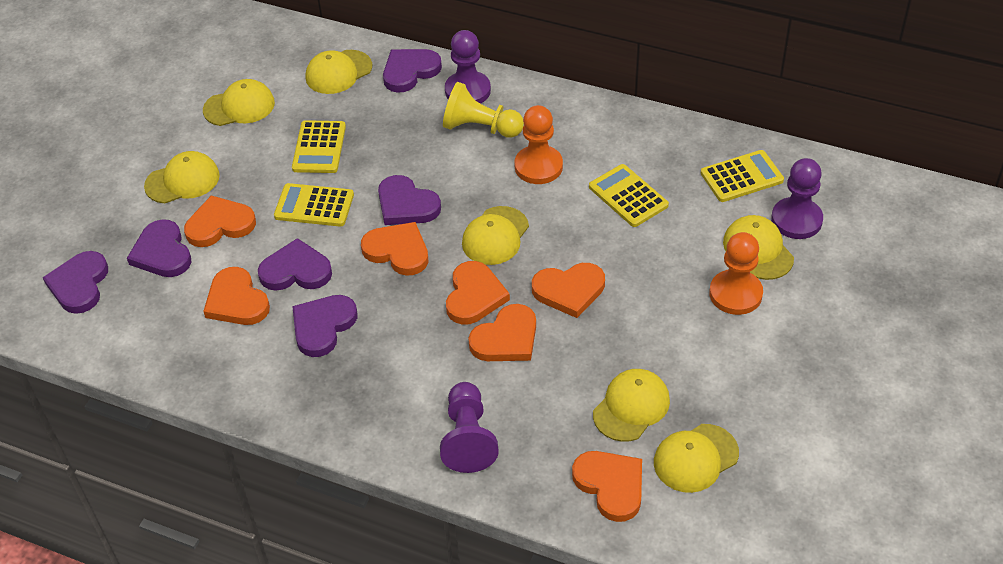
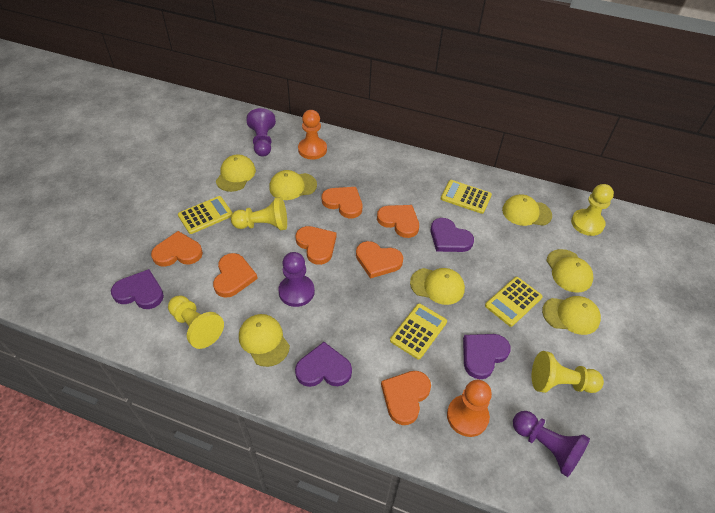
purple heart: [43,251,108,314] [127,219,191,277] [258,238,332,291] [292,295,357,357] [378,175,441,225] [383,49,442,93] = 6 -> [111,269,164,309] [295,342,352,387] [430,218,474,252] [463,334,511,379] = 4
yellow pawn: [443,82,524,138] = 1 -> [168,295,224,349] [231,197,287,230] [532,351,604,393] [571,184,614,236] = 4

